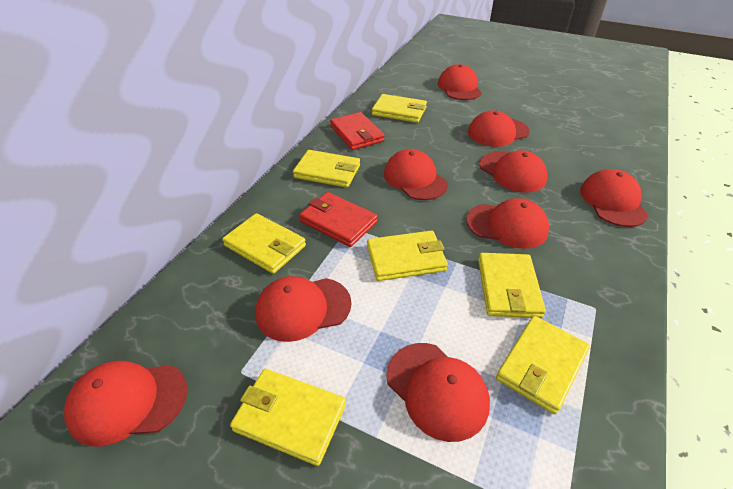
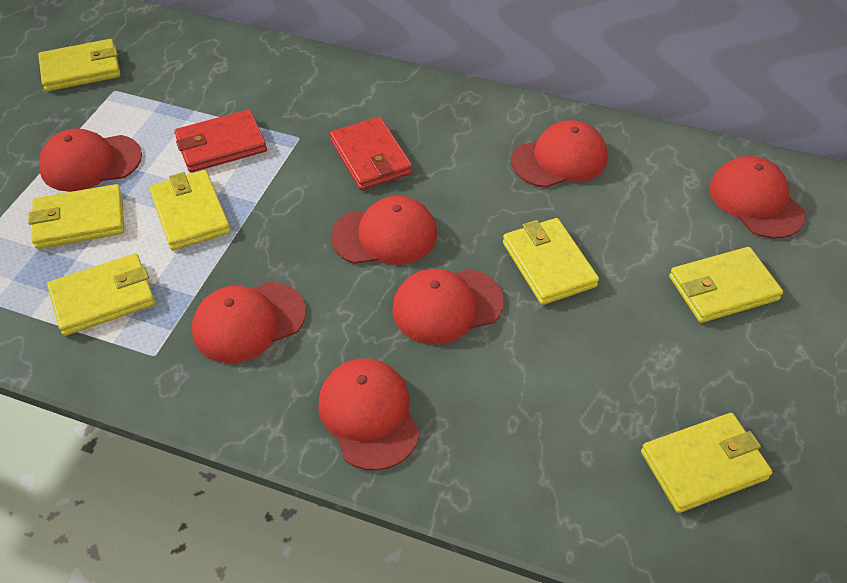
red cap: [64,361,187,446] [255,276,351,342] [384,149,448,200] [386,343,490,442] [438,64,482,100] [466,198,549,249] [468,110,530,147] [479,150,547,193] [580,169,649,227] = 9 -> [39,129,142,192] [192,282,306,363] [318,358,420,471] [331,196,437,265] [392,269,504,345] [511,120,608,188] [710,156,806,239] = 7

